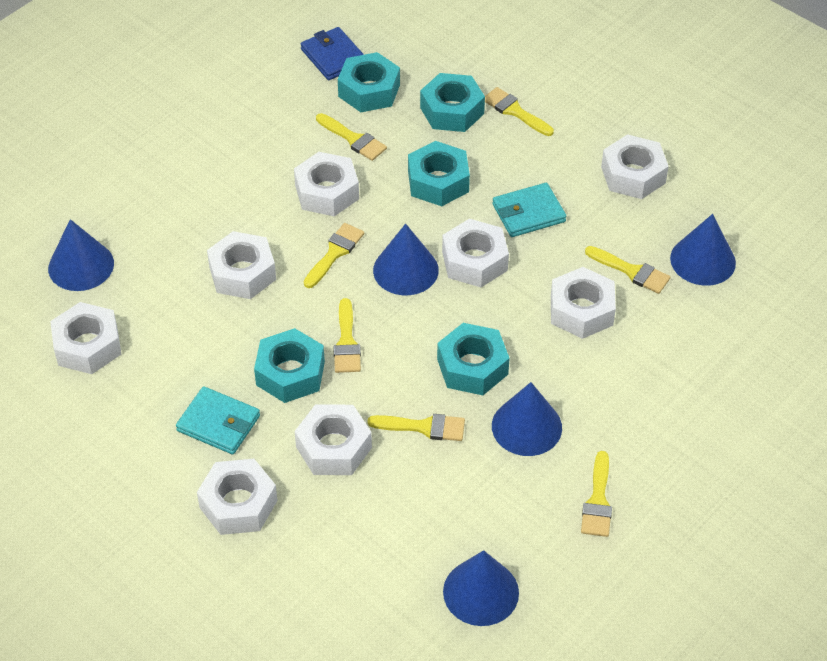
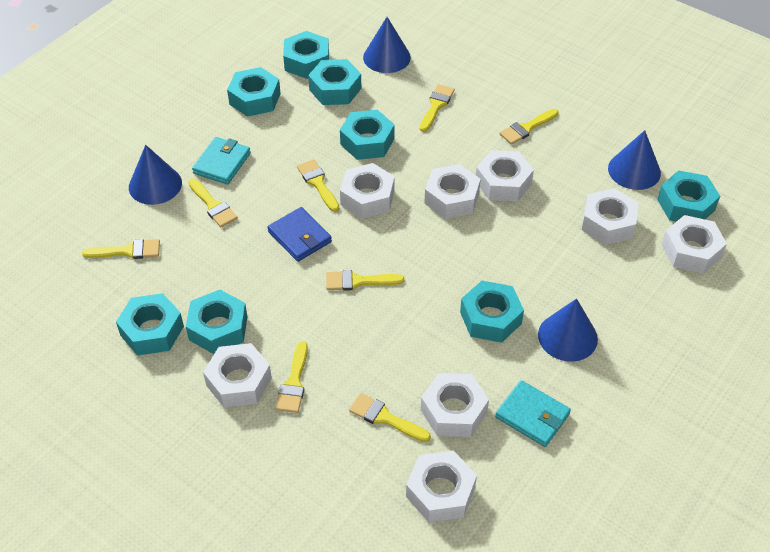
blue cone: [48,219,114,291] [373,224,439,295] [443,550,519,626] [492,382,562,456] [670,214,736,286] = 5 -> [129,145,182,205] [363,17,411,73] [538,298,598,362] [608,130,661,190] = 4
turquoise nut: [254,328,325,403] [338,52,400,112] [408,141,470,206] [420,73,485,132] [437,323,510,395] = 5 -> [116,293,184,356] [186,290,248,354] [227,67,281,117] [283,31,329,79] [308,59,361,105] [340,110,395,160] [460,281,524,343] [657,170,720,222] = 8
yellow brush: [304,223,364,288] [316,113,387,161] [333,298,361,373] [368,414,465,441] [485,87,554,136] [581,451,612,537] [585,246,670,294] = 7 -> [82,239,160,259] [188,178,238,227] [276,341,308,413] [297,159,339,212] [326,270,405,291] [349,393,431,442] [420,84,455,132] [499,109,559,145] = 8

